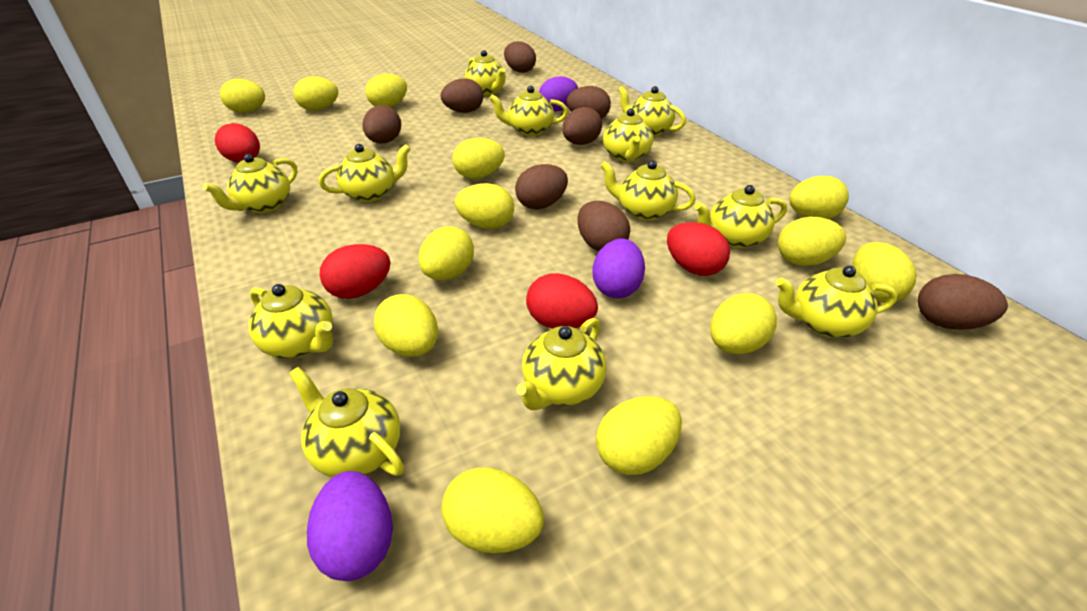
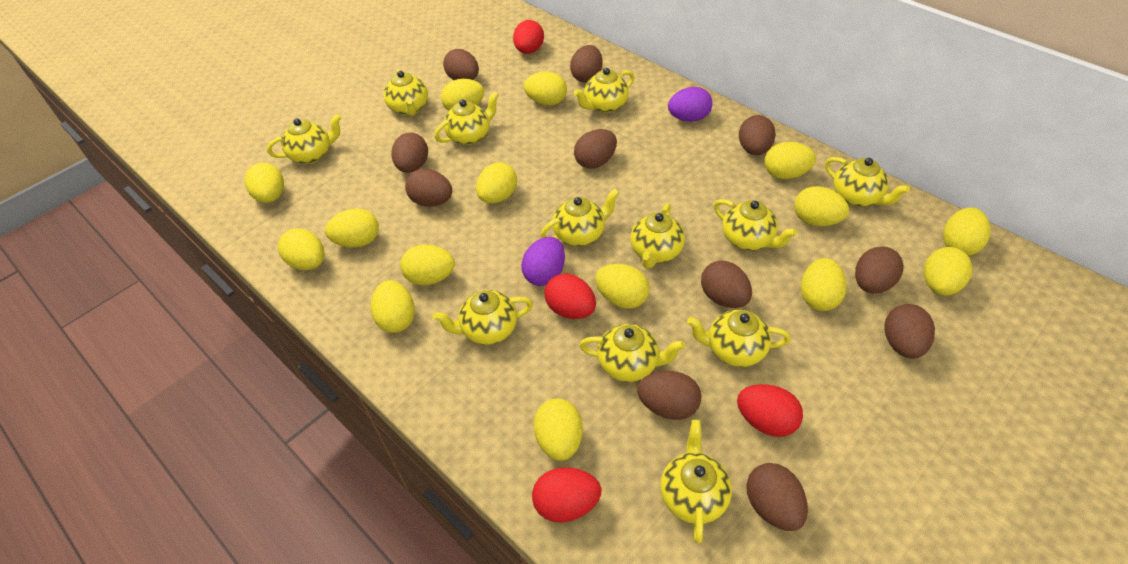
brown egg: [362,105,401,143] [441,78,484,113] [504,41,536,73] [515,164,568,210] [562,107,602,145] [567,86,611,119] [577,201,630,252] [918,274,1008,330] = 8 -> [391,133,428,173] [405,169,452,206] [443,49,479,80] [570,45,603,83] [574,129,617,169] [637,371,701,420] [701,260,752,308] [739,115,776,155] [746,463,808,531] [855,246,904,293] [884,304,935,359] = 11
purple egg: [307,471,393,581] [539,76,578,112] [592,239,645,298] = 3 -> [521,237,565,286] [668,87,712,122] = 2
yellow egg: [220,79,265,113] [293,76,338,111] [365,74,407,107] [374,294,438,357] [418,226,474,280] [441,467,544,553] [452,138,505,179] [455,183,514,229] [596,396,682,475] [710,293,777,354] [778,217,846,266] [789,176,849,219] [852,242,916,303] = 13 -> [245,163,284,203] [278,228,325,270] [325,208,379,248] [371,280,415,333] [400,244,455,285] [441,79,484,111] [476,162,517,203] [524,71,567,106] [533,398,583,461] [595,264,650,309] [765,142,816,179] [794,186,849,226] [801,258,847,311] [924,247,973,296] [943,207,990,255] = 15

